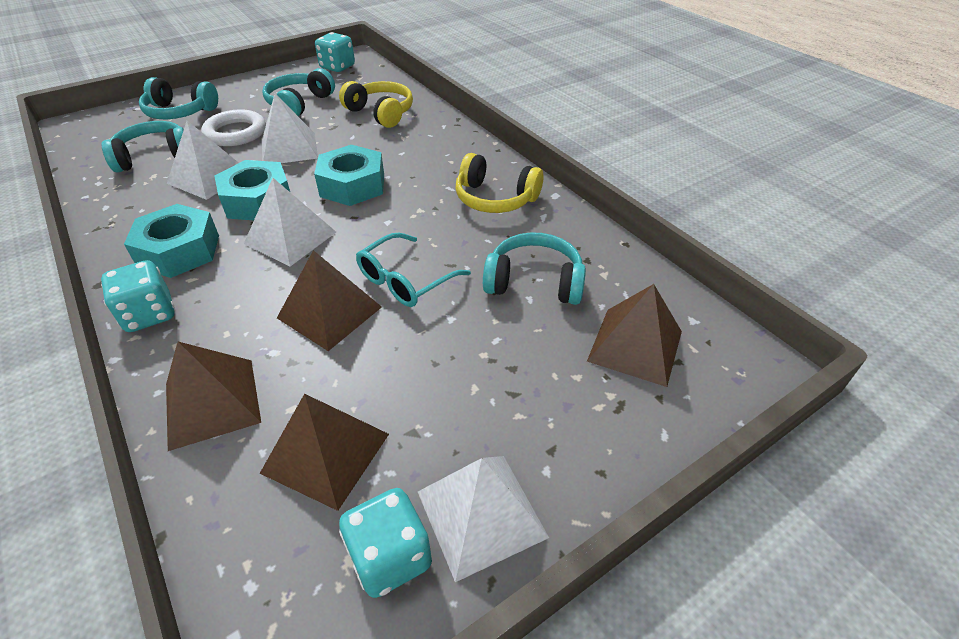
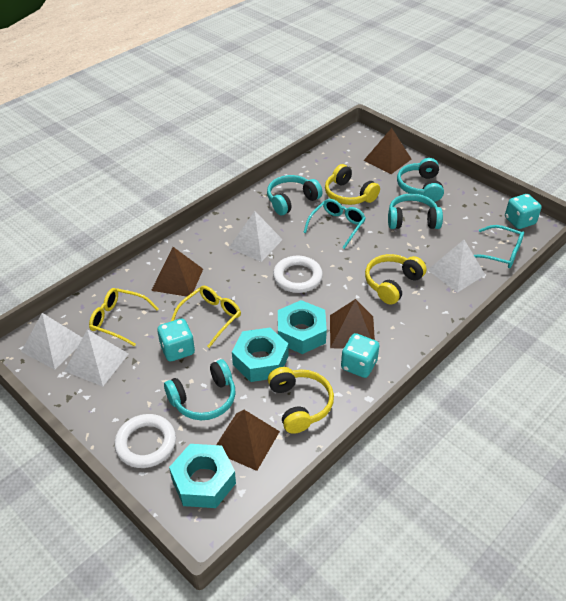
turquoise glasses: [356,233,471,307] = 1 -> [303,199,366,249] [474,225,524,268] = 2
white ring: [201,110,266,146] = 1 -> [114,414,176,468] [273,256,323,293] = 2
yellow glasses: none = 0 -> [89,288,159,346] [171,286,241,348] = 2
yellow headphones: [339,81,413,128] [456,153,544,213] = 2 -> [268,367,334,434] [325,164,380,205] [365,254,427,305] = 3

